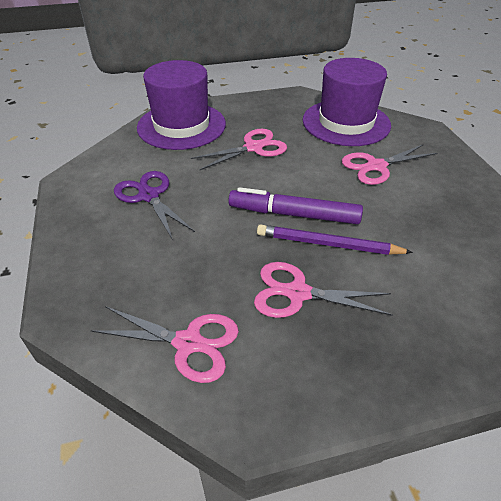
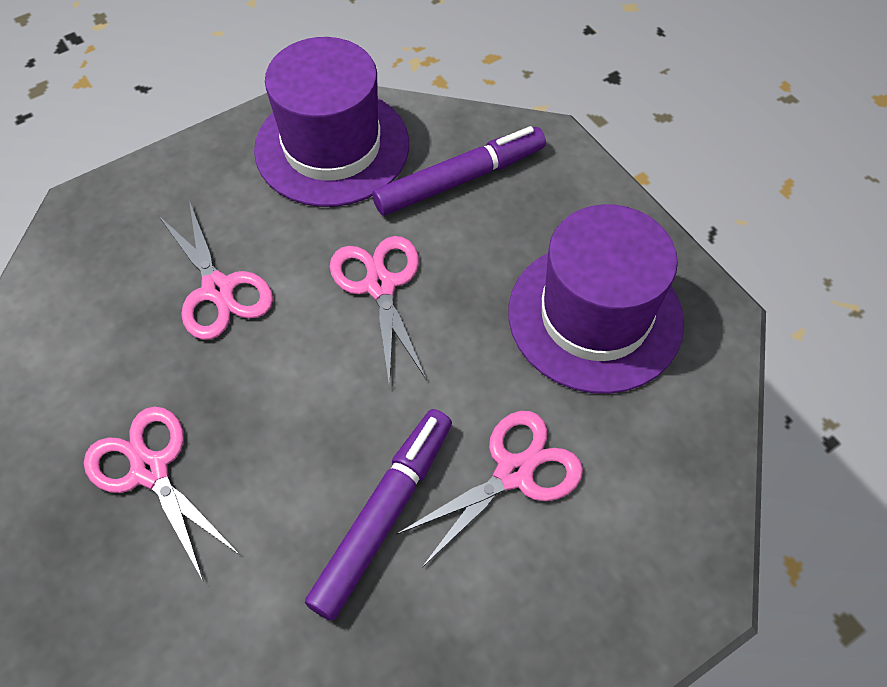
purple marker: [228,187,363,224] = 1 -> [305,409,452,621] [372,126,546,216] = 2
purple pencil: [257,224,413,255] = 1 -> none = 0
purple scissors: [114,171,195,240] = 1 -> none = 0

